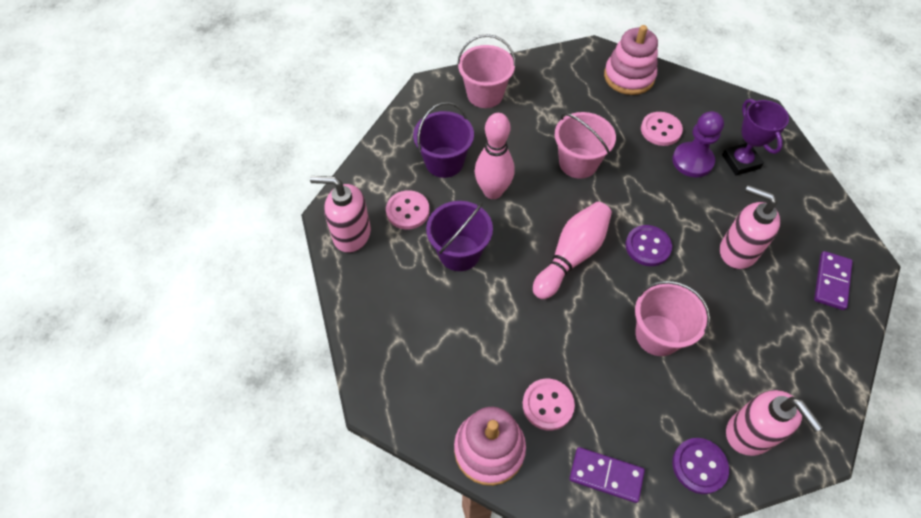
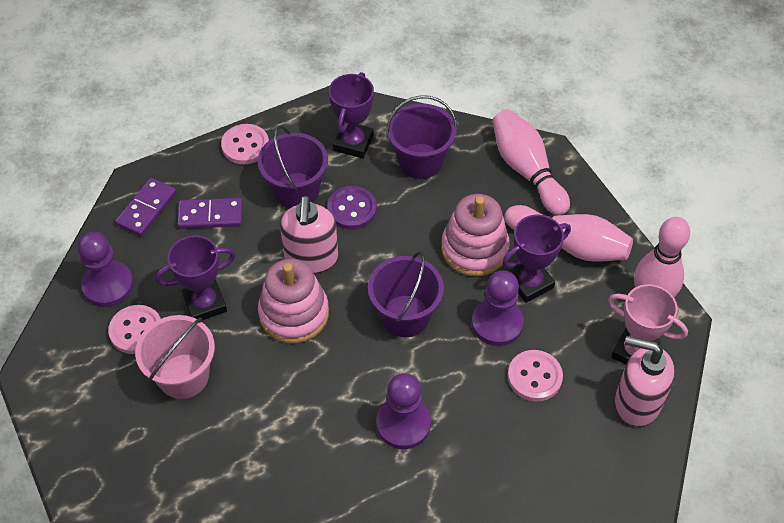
pink bowling pin: [475,113,515,199] [533,202,612,299] = 2 -> [492,109,570,215] [504,205,633,262] [634,217,690,297] = 3
pink bucket: [457,34,516,108] [555,112,616,179] [635,280,711,356] = 3 -> [135,315,215,399] = 1
pink soap dispenser: [310,176,371,253] [720,185,781,269] [726,390,823,456] = 3 -> [280,196,338,274] [615,336,675,426] = 2
pink trophy: none = 0 -> [608,284,688,365] = 1
purple bucket: [413,102,474,178] [426,201,493,271] = 2 -> [258,125,328,209] [368,251,444,337] [386,95,457,179] = 3
purple button: [625,225,672,266] [672,438,729,494] = 2 -> [327,186,377,229] = 1
purple pawn: [672,111,724,177] = 1 -> [77,232,134,307] [376,373,431,449] [472,270,524,346] = 3
purple trophy: [722,99,789,176] = 1 -> [155,235,235,320] [329,72,374,158] [502,215,571,303] = 3

